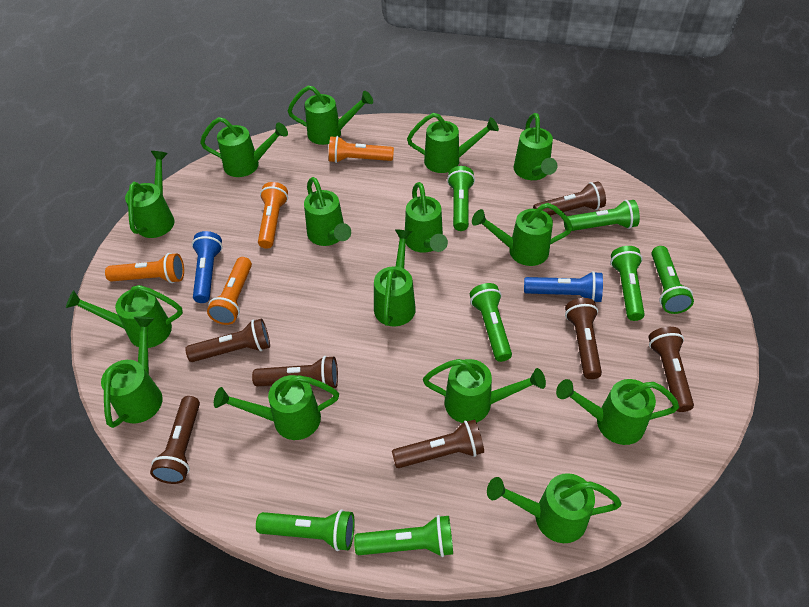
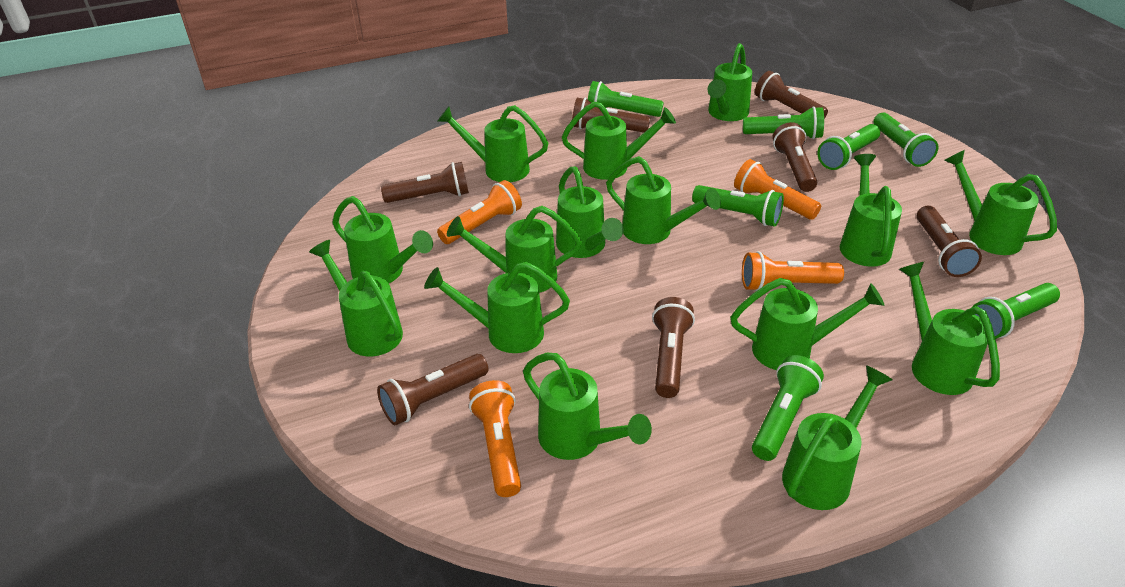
blue flashlight: [192,231,223,303] [524,271,603,302] = 2 -> none = 0

